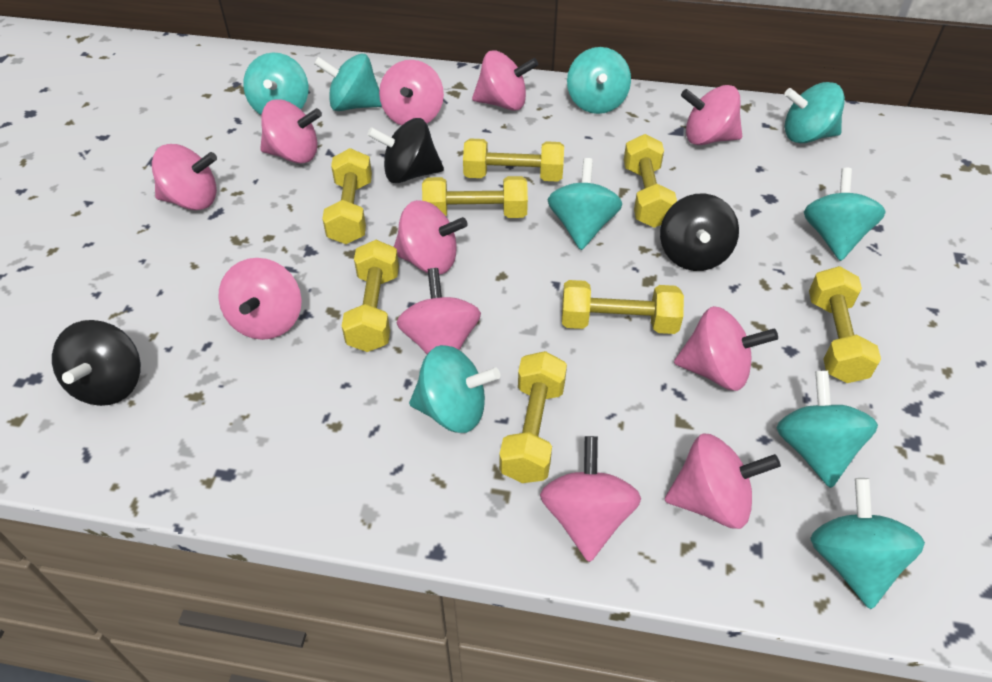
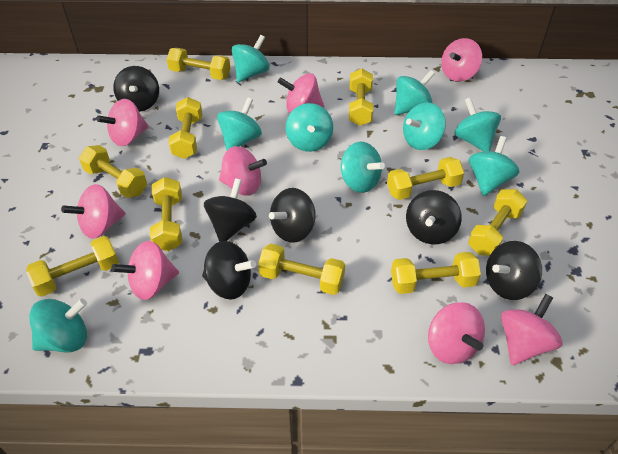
black spinning top: [52,320,141,406] [367,118,444,183] [660,194,739,271] = 3 -> [113,66,159,112] [202,241,256,300] [204,178,257,242] [269,188,316,243] [406,190,462,244] [486,241,542,300] = 6
pink spinning top: [152,144,217,210] [218,258,302,340] [260,99,322,163] [379,60,444,126] [394,200,467,274] [397,268,481,354] [472,50,538,111] [540,436,641,562] [665,433,781,529] [674,306,778,391] [681,85,742,145] = 11 -> [61,184,126,239] [96,99,149,146] [111,241,179,300] [219,146,267,196] [278,73,324,113] [428,302,485,364] [441,38,482,82] [501,294,563,365] = 8
yellow dumbbell: [322,148,372,244] [342,240,399,352] [422,176,528,218] [463,138,564,182] [499,351,567,483] [562,280,684,334] [624,134,677,228] [809,266,881,383] = 8 -> [26,236,119,296] [79,145,147,198] [150,177,182,251] [167,48,230,80] [168,97,203,159] [258,244,345,295] [349,69,373,126] [387,157,464,200] [391,252,481,294] [468,189,527,256] = 10

